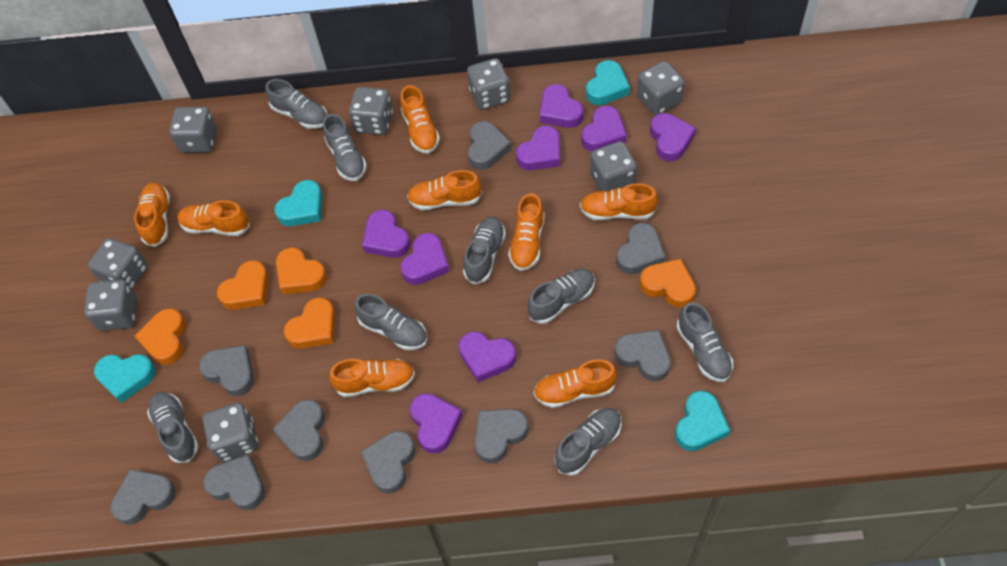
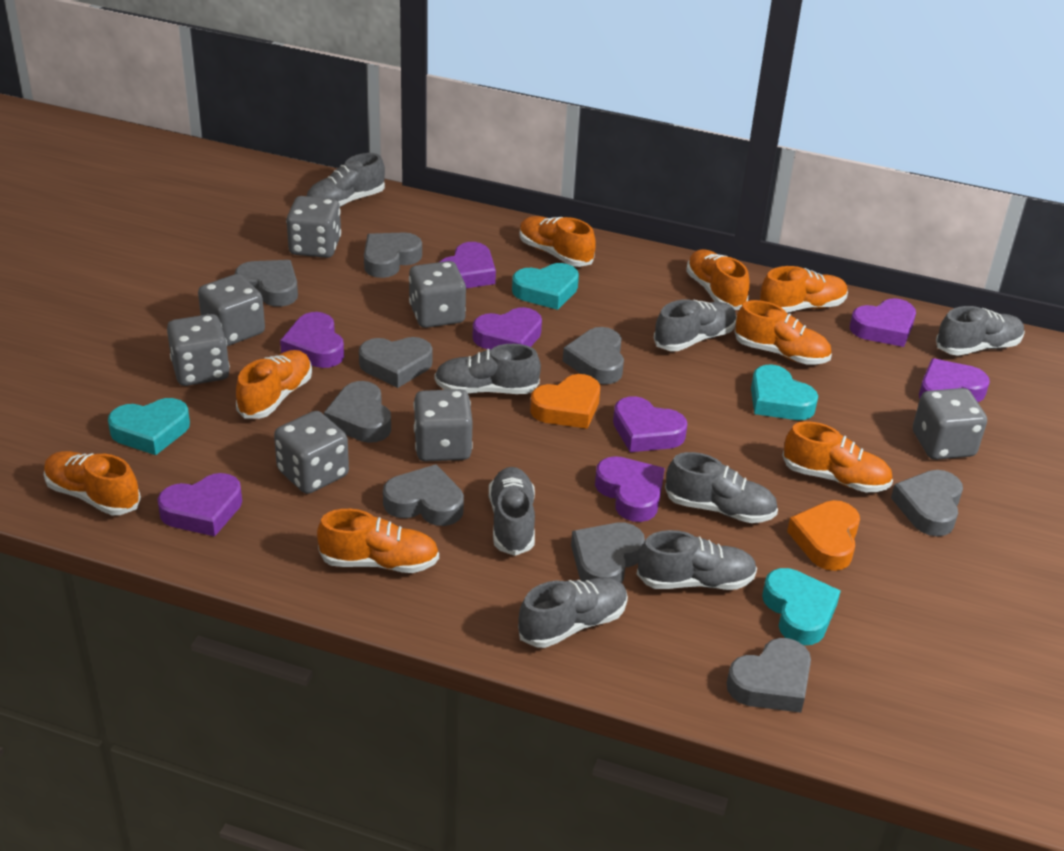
grey dice: [84,279,137,331] [88,238,148,290] [169,107,217,153] [202,402,258,462] [349,87,393,135] [467,58,510,110] [590,141,637,191] [637,61,685,115] = 8 -> [167,314,230,386] [198,274,265,346] [274,411,349,494] [286,196,341,258] [409,261,466,328] [413,389,473,461] [913,388,987,460] = 7
orange heart: [134,308,186,365] [217,260,269,310] [276,248,327,294] [284,297,335,349] [640,259,696,308] = 5 -> [530,374,600,429] [787,500,860,571] = 2

